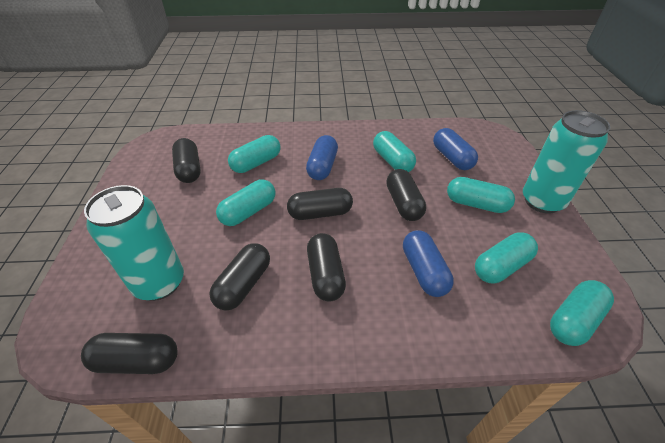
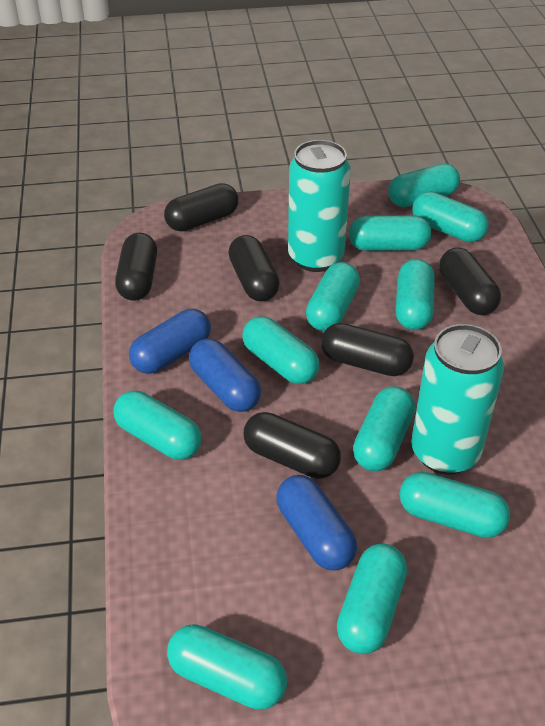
turquoise capsule: [216,180,276,226] [228,135,281,173] [373,131,416,172] [447,177,515,213] [475,232,538,283] [550,280,614,346] = 6 -> [114,391,202,460] [167,624,287,710] [242,316,319,384] [306,262,360,331] [337,543,407,654] [349,215,431,251] [353,386,415,471] [388,164,460,207] [396,259,435,330] [399,472,510,538] [412,192,489,242] = 11

